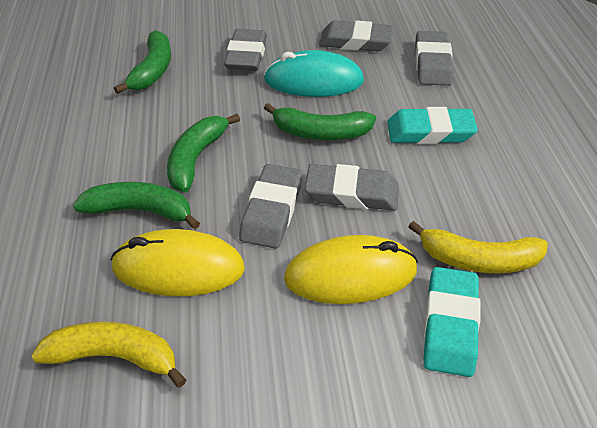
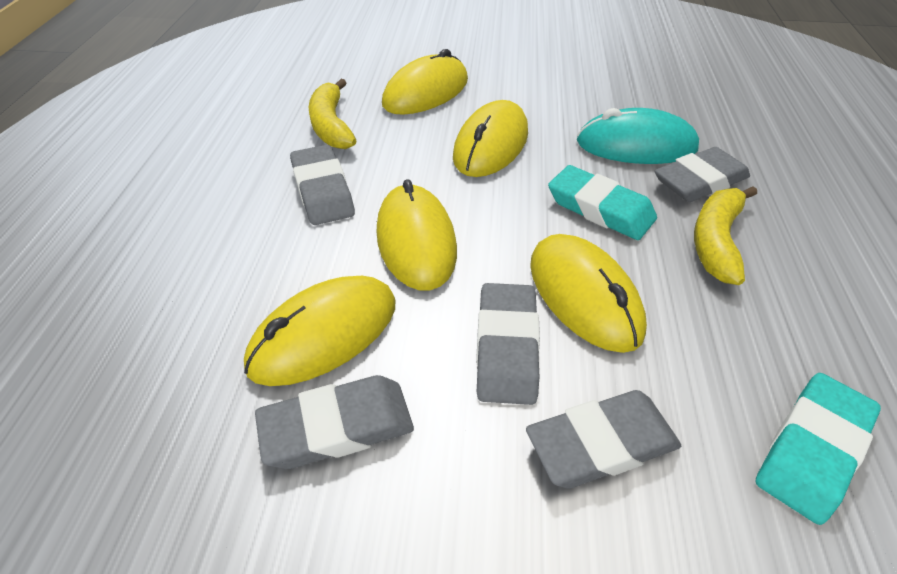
green banana: [73,182,200,229] [114,30,171,94] [167,114,240,193] [264,103,376,140] = 4 -> none = 0
yellow mouse: [110,229,245,296] [284,235,418,304] = 2 -> [244,276,395,386] [376,179,457,291] [382,49,468,115] [453,100,528,177] [530,234,647,353] = 5

